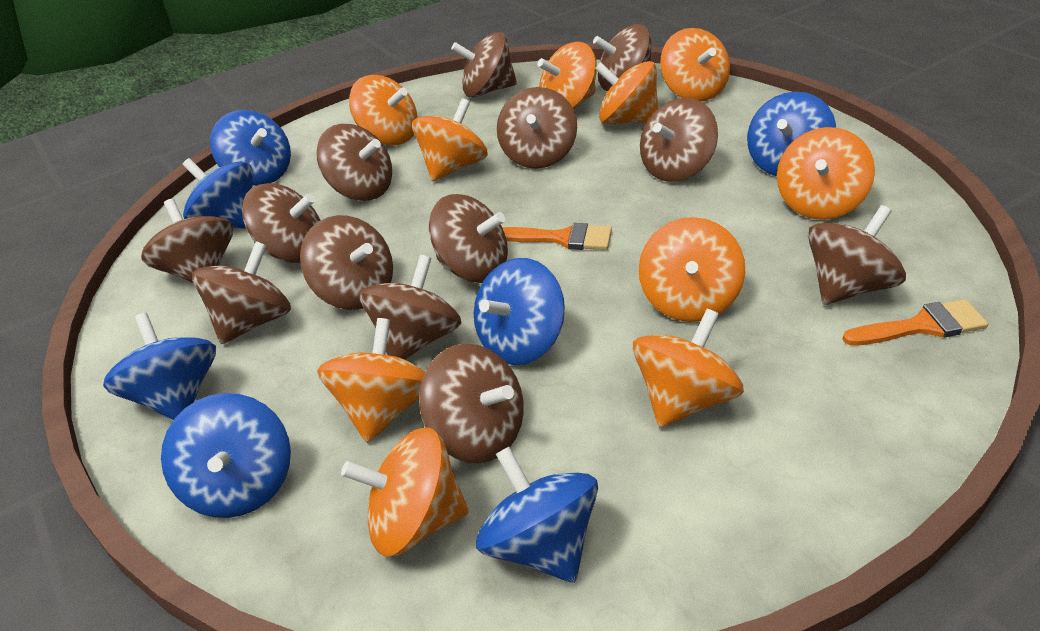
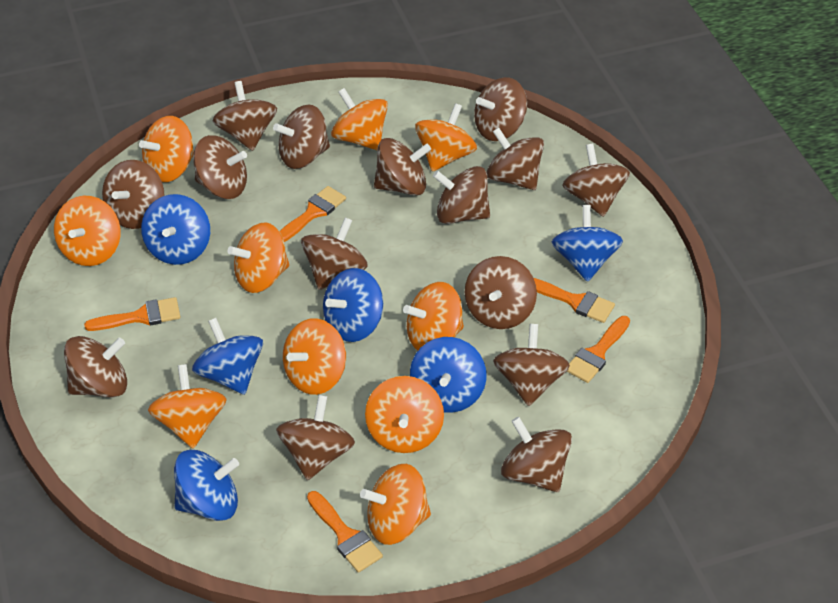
blue spinning top: [103,313,216,420] [161,393,291,518] [182,158,253,229] [210,110,291,186] [474,258,565,365] [476,447,598,583] [747,92,836,176] = 7 -> [141,194,210,265] [174,450,239,521] [192,318,263,395] [323,268,383,342] [410,337,486,413] [552,205,623,282] = 6
brown spinning top: [141,199,233,283] [192,241,291,344] [242,183,321,263] [300,215,393,310] [317,124,392,201] [359,255,462,360] [419,343,524,463] [429,194,508,283] [451,32,517,98] [497,87,577,169] [593,24,652,91] [640,98,718,182] [808,205,906,305] = 13 -> [64,336,127,397] [102,160,164,229] [193,135,247,199] [213,81,277,151] [273,105,330,169] [276,395,355,480] [301,217,368,290] [374,138,431,196] [433,166,490,224] [465,256,537,329] [474,77,527,141] [486,127,544,190] [493,324,570,406] [501,417,572,492] [562,144,630,217] = 15
orange brush: [502,223,612,250] [842,299,988,345] = 2 -> [84,297,180,331] [279,186,346,242] [307,491,383,573] [534,278,615,323] [566,316,630,383] = 5

